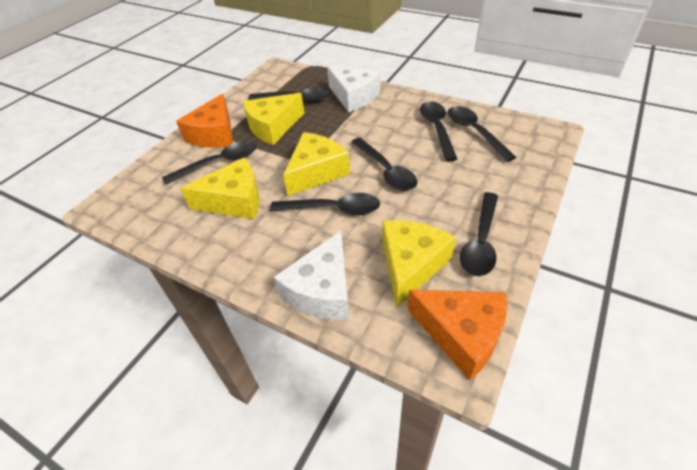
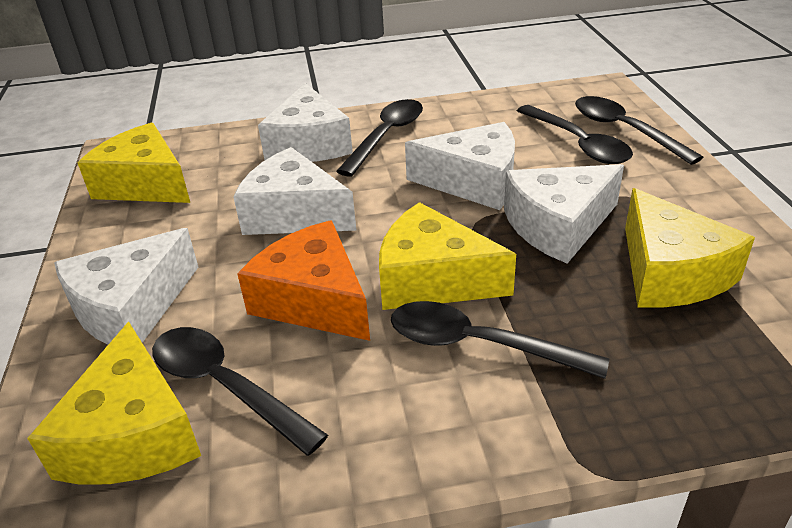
black spoon: [162,140,257,185] [248,88,330,103] [270,193,380,215] [351,138,417,191] [420,101,457,161] [448,106,517,162] [460,192,498,276] = 7 -> [152,327,328,456] [336,99,423,177] [391,301,610,379] [517,105,633,164] [575,96,703,165] = 5
orange cheese: [176,94,233,148] [407,290,507,381] = 2 -> [237,220,370,341] = 1
white cheese: [273,231,350,320] [327,66,380,112] = 2 -> [54,228,198,344] [233,147,357,235] [258,83,353,162] [405,122,515,210] [504,164,624,264] = 5

